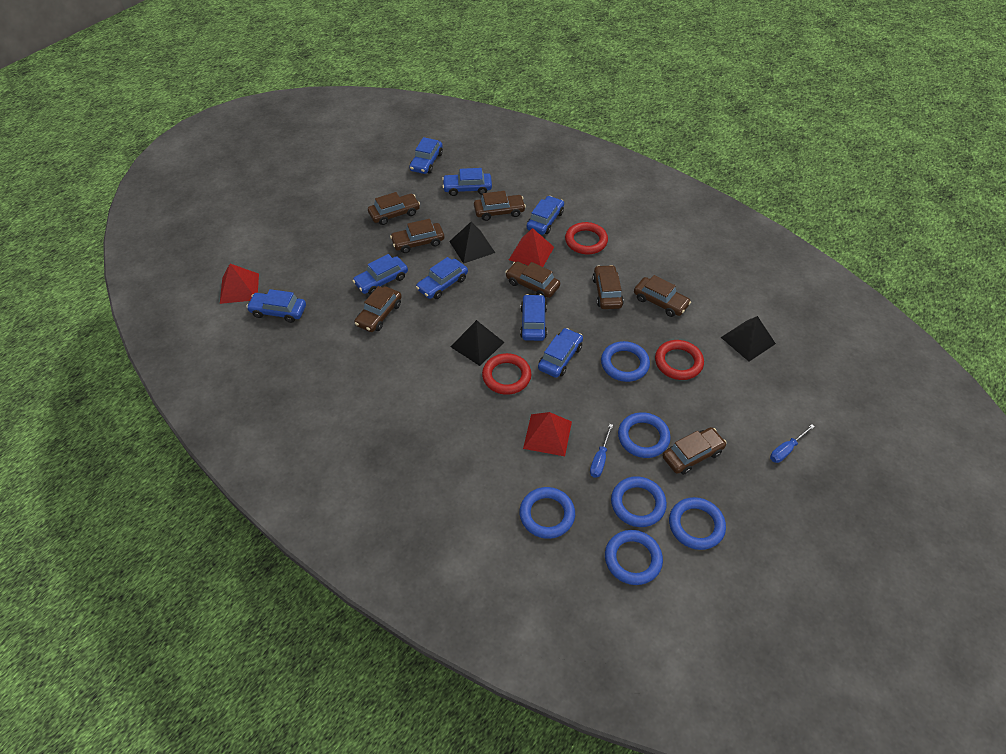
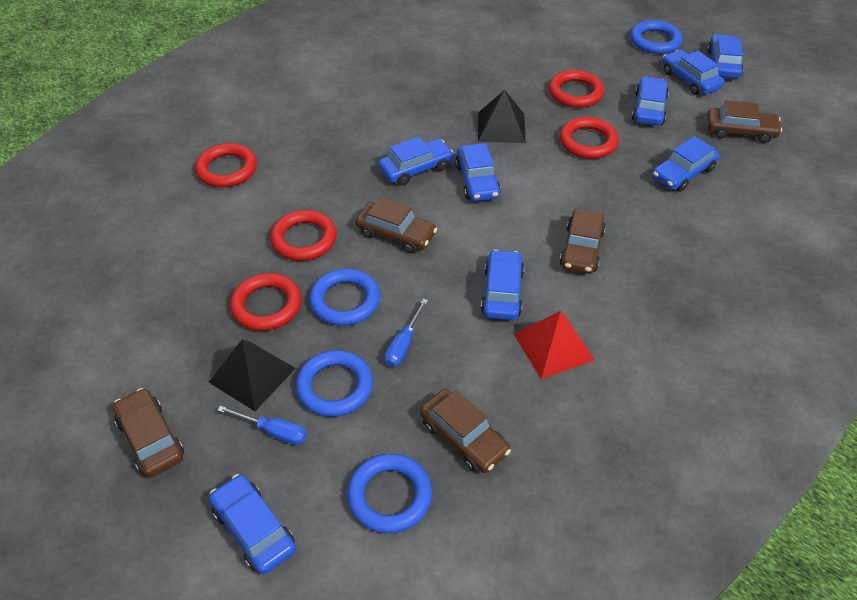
black pyramid: [449,222,495,264] [450,320,504,366] [721,316,776,361] = 3 -> [209,339,296,411] [478,90,526,143] = 2
blue ring: [520,487,575,539] [601,341,650,382] [605,530,663,585] [611,476,667,527] [618,412,671,458] [669,497,726,550] = 6 -> [296,350,373,417] [309,269,380,326] [347,454,432,533] [630,20,683,54] = 4
brown car: [354,286,402,332] [368,192,420,225] [390,219,444,253] [474,191,526,221] [505,261,560,298] [593,265,624,309] [634,275,691,317] [663,427,727,475] = 8 -> [113,388,184,478] [355,197,437,253] [420,389,511,473] [559,208,606,274] [707,100,782,143] = 5
red pyramid: [220,264,259,304] [509,228,554,267] [523,412,572,456] = 3 -> [514,311,595,379] = 1
red ring: [482,353,531,395] [565,222,608,254] [655,340,704,380] = 3 -> [195,143,257,187] [230,273,302,331] [270,210,337,261] [549,70,604,108] [559,117,619,159] = 5

